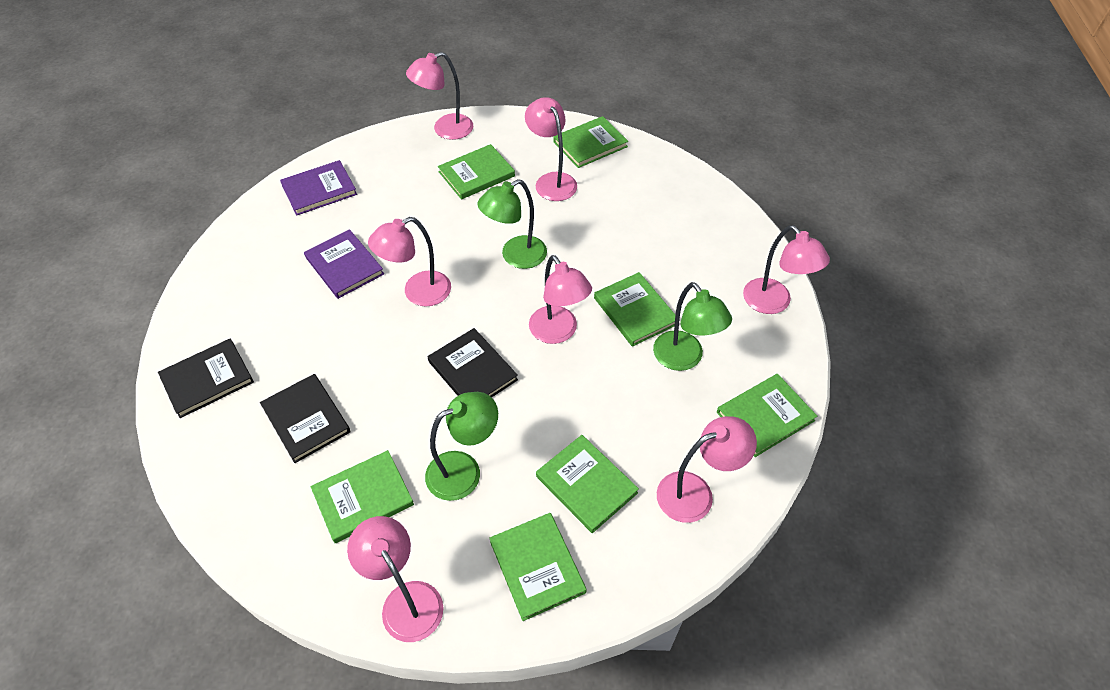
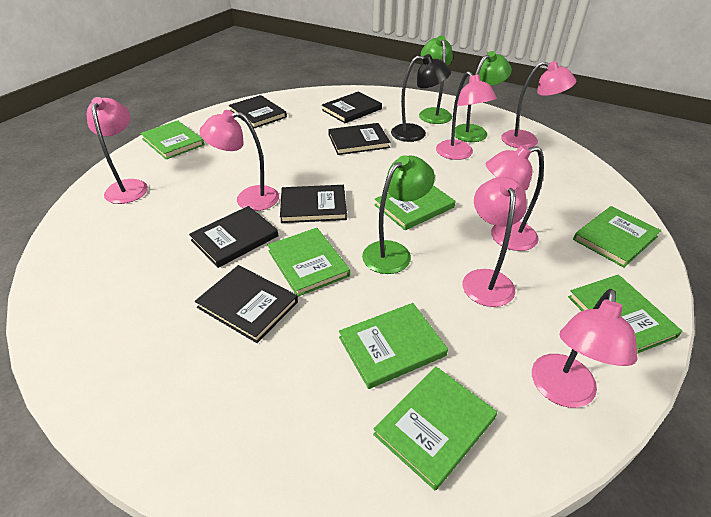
black book: [158,338,254,418] [260,374,350,463] [428,328,518,397] = 3 -> [189,206,278,268] [195,265,298,343] [229,95,287,128] [280,185,347,223] [322,92,382,123] [328,123,390,155] = 6
black lamp: none = 0 -> [391,54,451,142] = 1
purple book: [280,160,357,216] [304,229,384,299] = 2 -> none = 0

